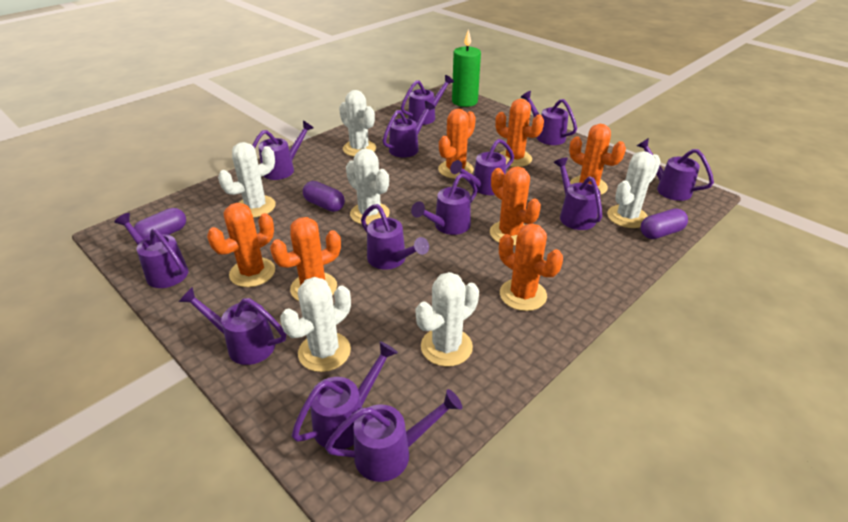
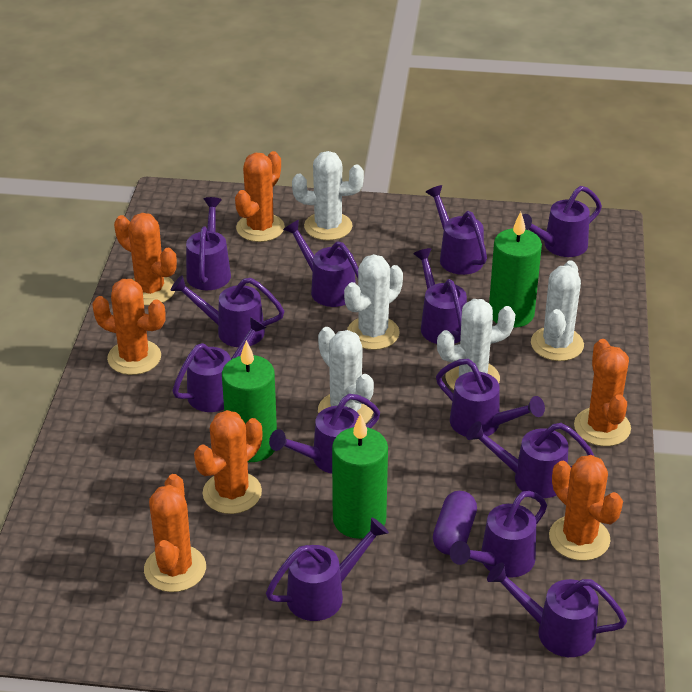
green candle: [452,29,481,107] = 1 -> [222,340,277,462] [332,414,388,539] [489,212,542,328] = 3
purple capsule: [134,208,186,239] [303,181,345,212] [641,208,688,239] = 3 -> [433,491,477,555] = 1
white cactus: [218,142,276,218] [280,277,351,372] [339,90,376,157] [346,149,390,225] [416,272,479,367] [607,151,661,228] = 6 -> [292,151,364,241] [318,327,374,424] [344,254,403,350] [437,299,515,390] [531,260,584,361] = 5

